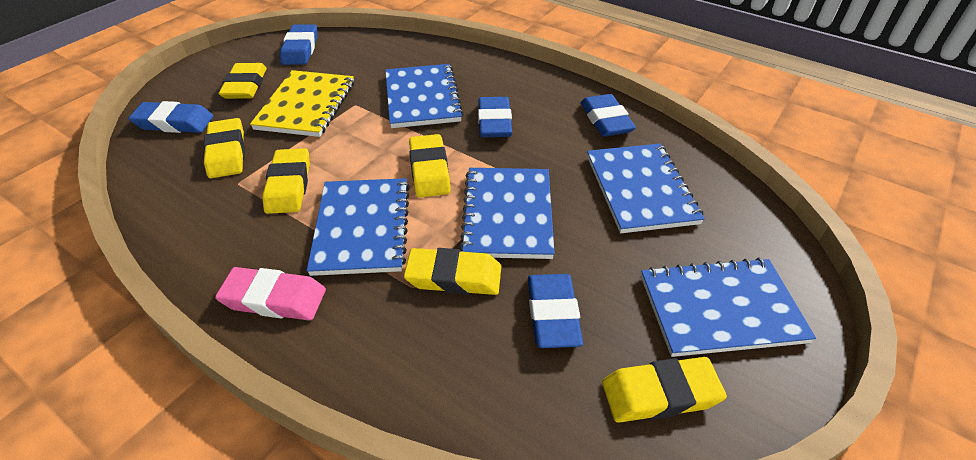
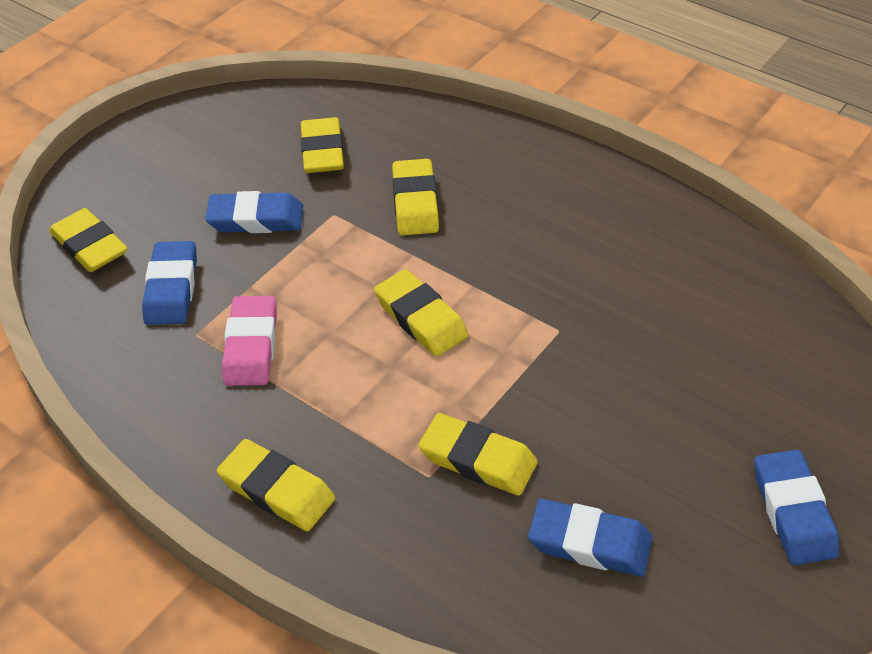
blue eraser: [128,101,213,133] [280,24,318,65] [478,97,512,137] [528,274,583,348] [581,94,636,137] = 5 -> [142,241,197,325] [205,191,303,233] [528,499,652,576] [754,450,839,565] = 4
blue notebook: [307,178,410,276] [385,64,464,128] [460,168,555,259] [587,144,705,233] [641,257,816,357] = 5 -> none = 0
yellow notebook: [250,70,354,137] = 1 -> none = 0

